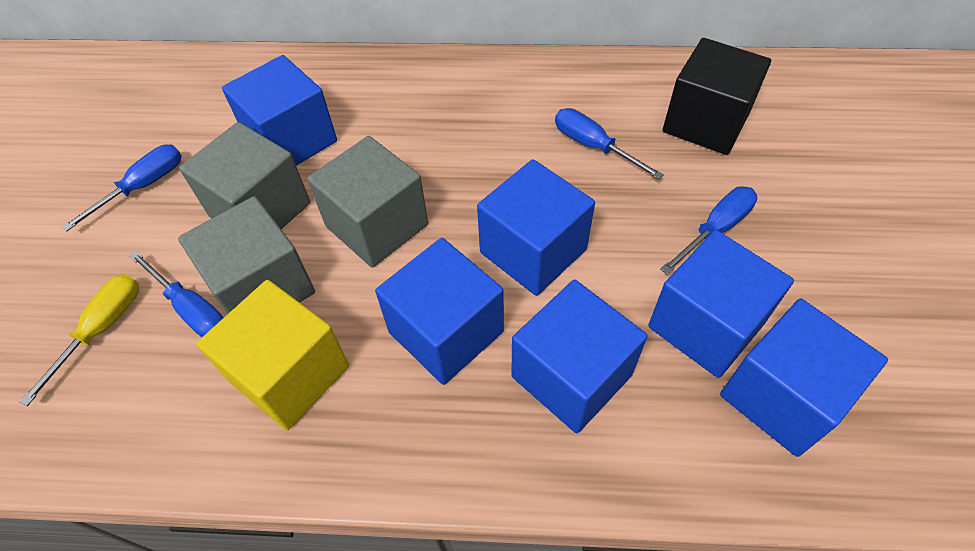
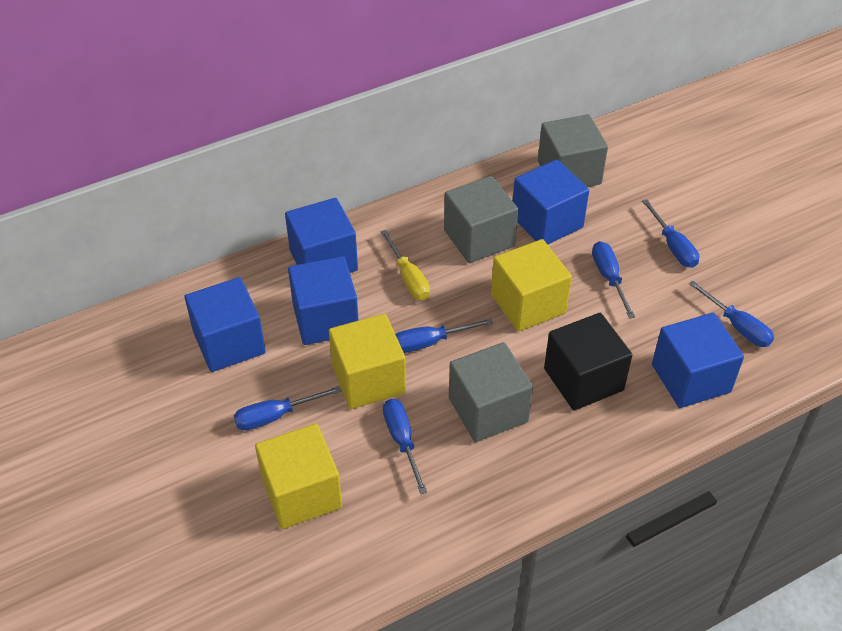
blue cube: [222,55,337,166] [375,238,504,385] [477,159,595,296] [511,280,648,433] [648,230,794,378] [720,299,888,457] = 6 -> [185,277,266,372] [285,198,358,273] [288,256,359,345] [513,159,589,245] [652,313,744,408] = 5
blue screwdriver: [62,145,182,231] [129,251,224,337] [555,108,664,180] [660,186,757,275] = 4 -> [234,386,342,430] [383,399,427,494] [395,318,493,353] [592,241,635,319] [642,199,699,268] [689,281,774,347] = 6
yellow cube: [197,280,349,430] = 1 -> [255,424,342,529] [329,314,406,409] [491,239,572,332] = 3

